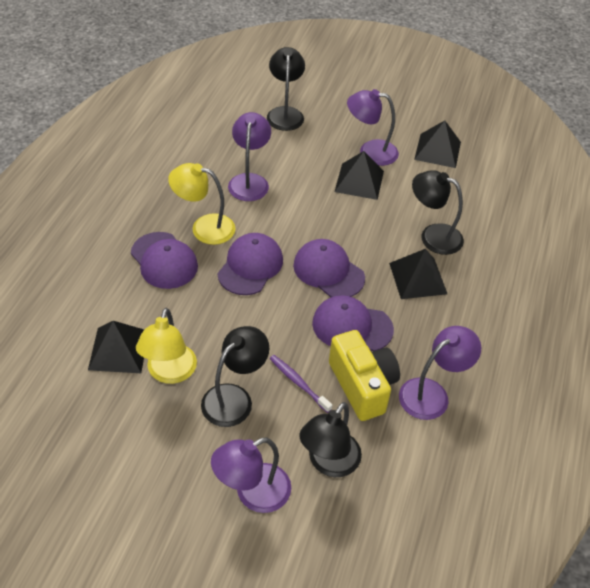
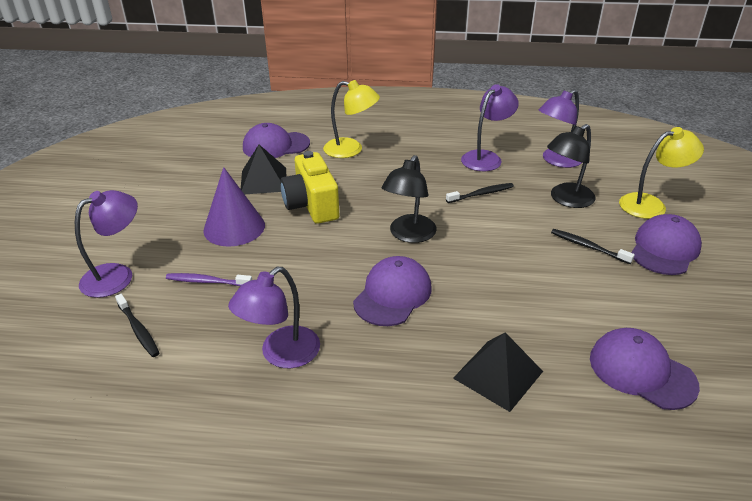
black lamp: [201,326,269,427] [267,47,305,131] [299,402,362,477] [412,170,464,255] = 4 -> [382,155,437,243] [547,124,596,208] = 2
black pyramid: [88,321,144,373] [335,151,384,200] [389,249,447,299] [414,121,461,168] = 4 -> [241,145,286,194] [453,333,543,412] = 2
black toothbrush: none = 0 -> [115,294,159,357] [446,183,514,203] [551,229,635,264] = 3
purple cone: none = 0 -> [203,167,265,246] = 1

